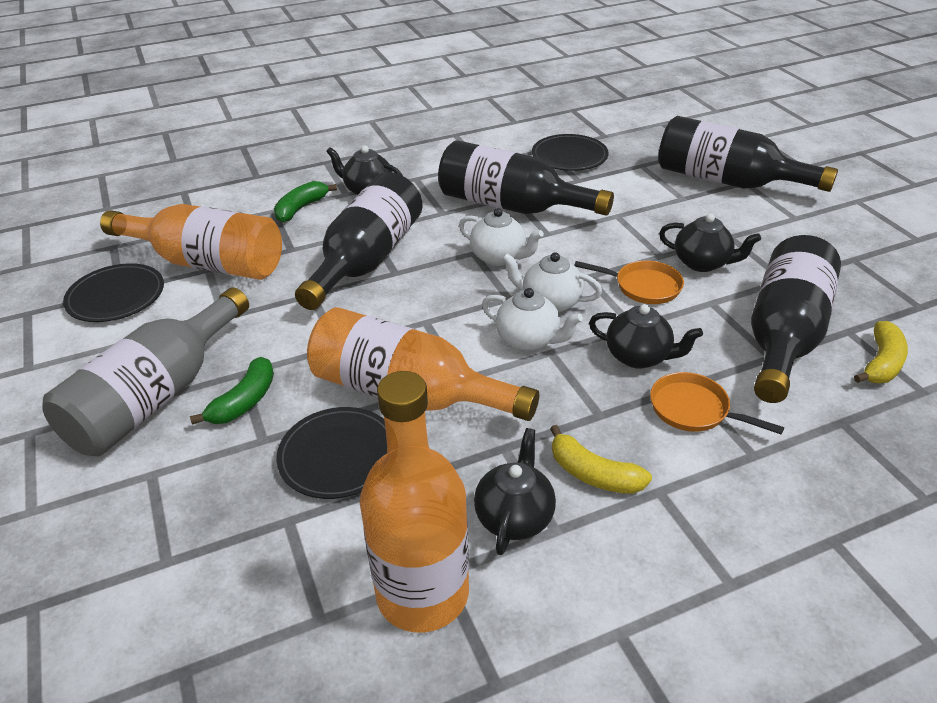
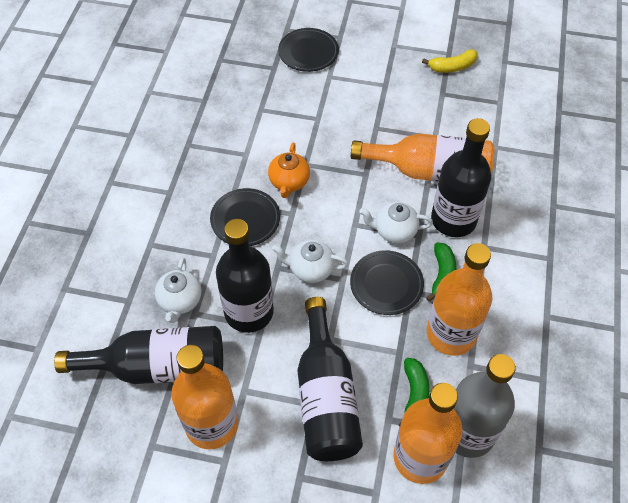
black teapot: [326,146,403,195] [474,428,556,555] [589,304,703,369] [659,213,761,272] = 4 -> none = 0
orange bottle: [100,204,282,280] [307,307,539,421] [360,371,469,633] = 3 -> [171,345,238,449] [351,134,494,182] [393,383,462,484] [427,243,492,356] = 4
orange pan: [574,260,684,304] [650,372,784,435] = 2 -> none = 0
orange teapot: none = 0 -> [268,143,310,198] = 1
yellow banana: [550,425,652,494] [854,321,908,383] = 2 -> [422,49,478,73] = 1

